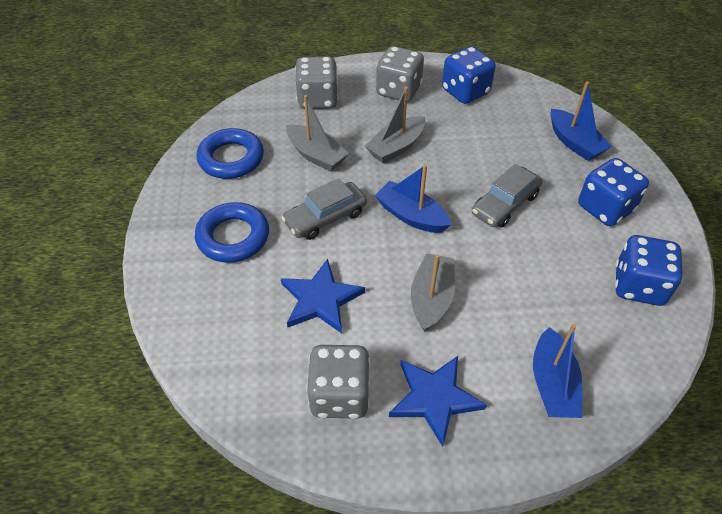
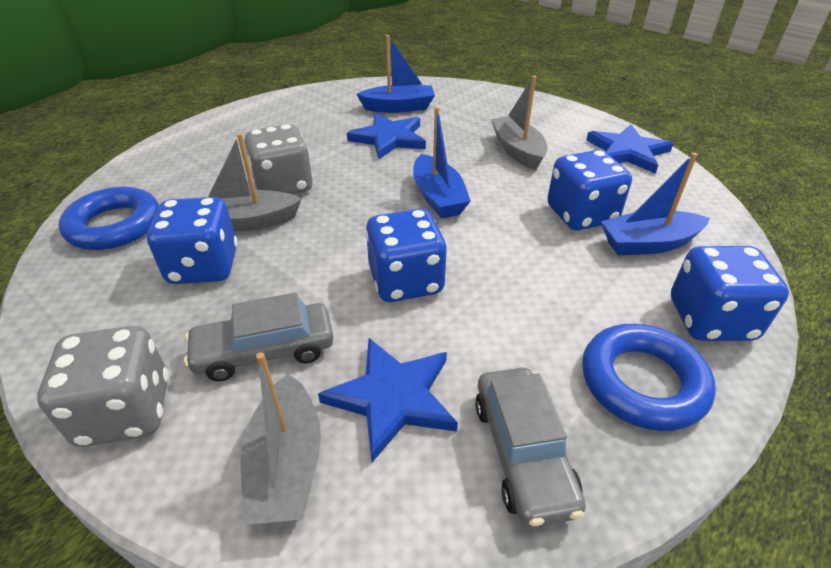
blue dice: [442,46,496,104] [578,158,649,226] [615,235,683,306] = 3 -> [147,197,238,284] [365,209,447,302] [547,150,632,230] [671,246,789,341] = 4
blue star: [281,259,365,333] [389,356,487,447] = 2 -> [318,338,458,462] [347,113,426,160] [586,124,674,174] = 3
grey dice: [295,56,338,109] [306,345,370,419] [376,46,424,102] = 3 -> [37,326,169,447] [244,124,313,194] = 2

